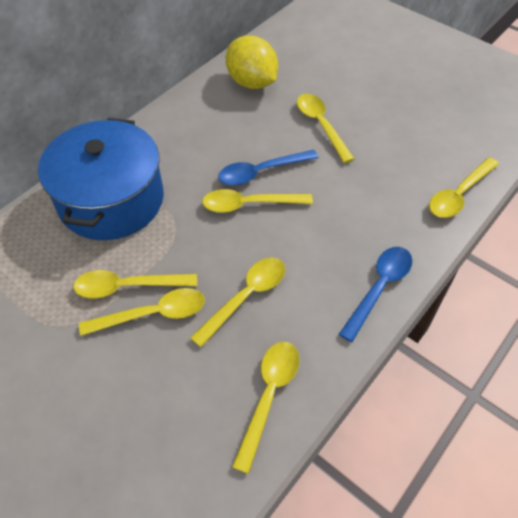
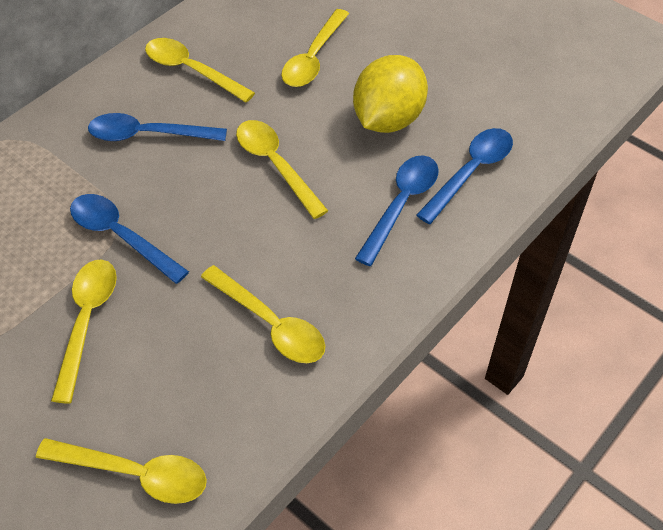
blue pot: [38,118,164,240] = 1 -> none = 0
blue spoon: [218,150,318,186] [339,247,412,342] = 2 -> [70,194,189,284] [88,113,227,141] [355,155,439,266] [416,128,513,224] = 4
yellow spoon: [73,270,197,299] [79,288,205,336] [190,257,285,347] [202,189,313,213] [232,342,299,474] [297,94,354,163] [429,157,499,218] = 7 -> [36,438,207,504] [51,260,117,403] [145,38,255,102] [201,265,325,363] [236,120,328,219] [281,9,349,87] = 6

